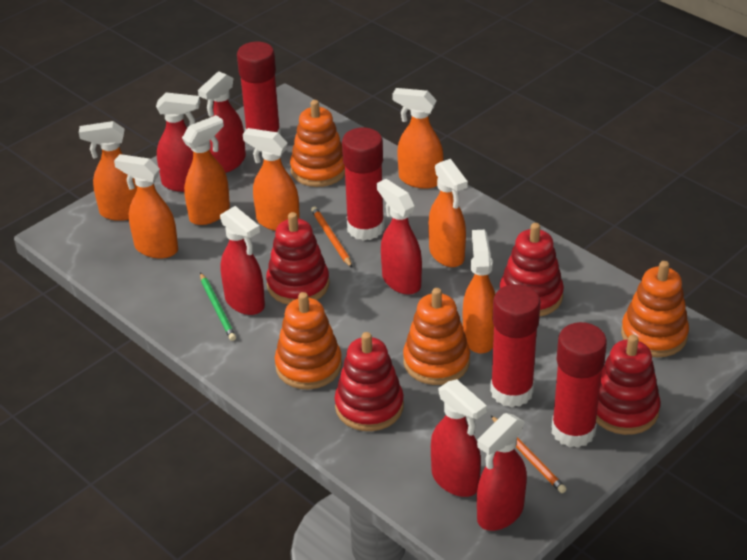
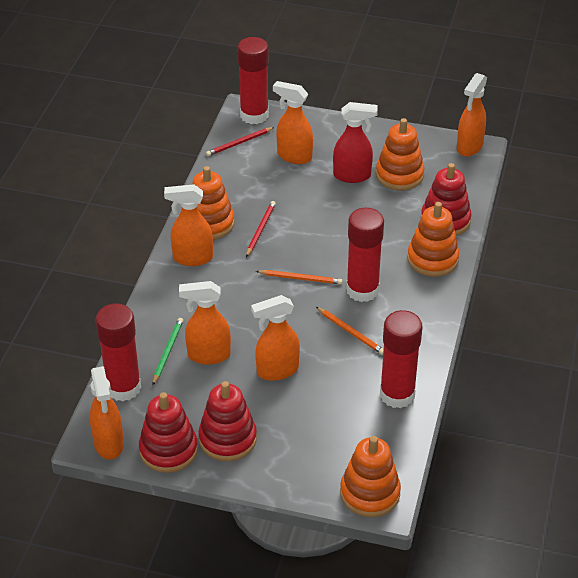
orange spray bottle: [79,121,137,221] [114,154,178,258] [182,115,230,225] [243,128,300,231] [392,88,444,189] [428,159,468,267] [463,230,495,354] = 7 -> [90,366,124,459] [164,184,213,266] [179,281,231,365] [251,295,300,381] [273,81,313,164] [457,73,487,156] = 6
red pencil: none = 0 -> [206,127,274,156] [246,201,276,257] = 2
red spray bottle: [156,92,200,192] [198,71,246,173] [220,206,265,315] [377,179,422,295] [431,379,487,497] [477,413,527,531] = 6 -> [333,102,378,183] = 1
red stacking toy: [266,212,330,304] [335,332,404,431] [500,223,564,316] [596,335,661,435] = 4 -> [139,392,198,473] [198,381,257,461] [421,163,471,236] = 3

